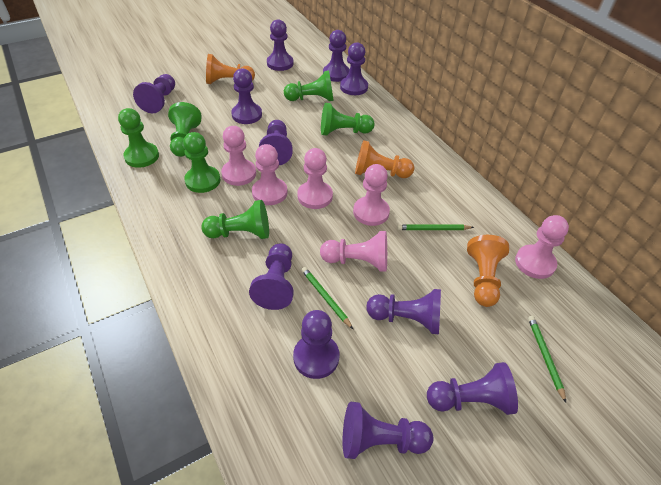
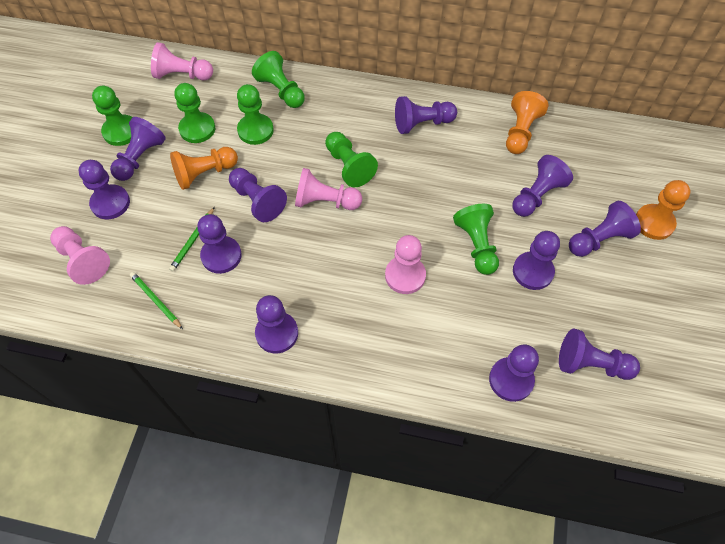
green pencil: [301,267,353,329] [397,225,474,230] [528,316,566,403] = 3 -> [130,272,183,329] [169,207,215,272] = 2
pink pawn: [221,126,256,186] [252,144,288,205] [297,148,333,209] [320,231,387,272] [353,164,390,226] [515,215,569,279] = 6 -> [50,226,110,285] [151,42,213,81] [295,168,362,210] [385,235,426,294] = 4

